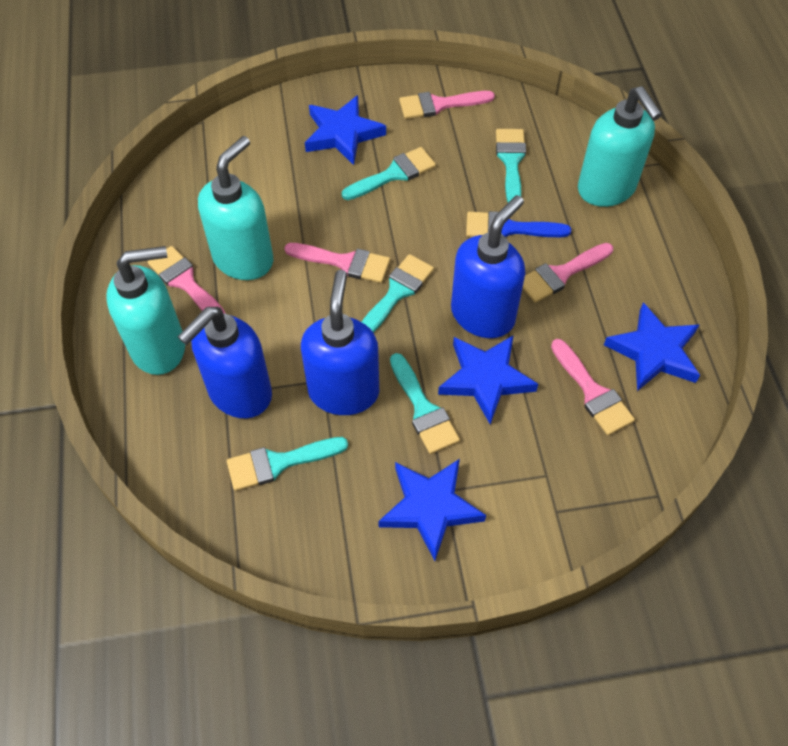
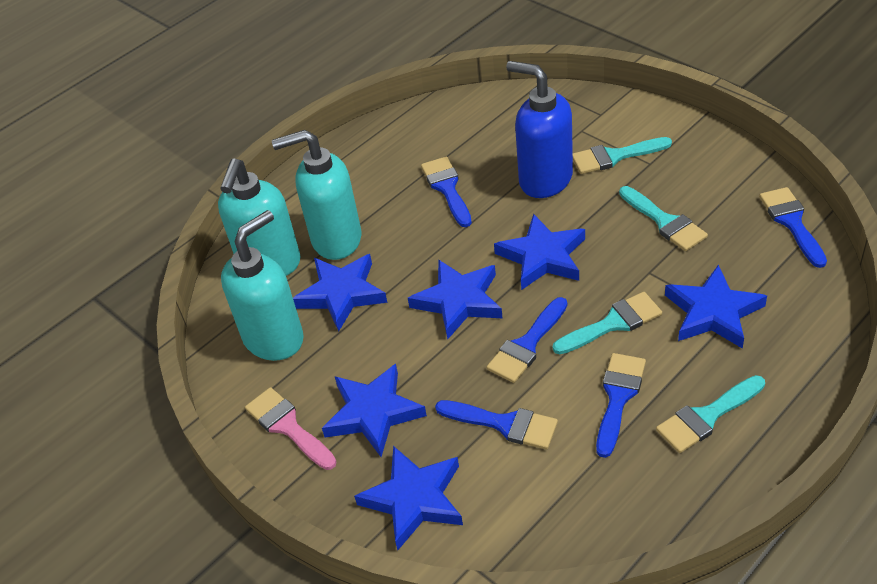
blue brush: [466,211,571,237] = 1 -> [421,157,472,227] [435,400,558,449] [487,297,567,383] [596,353,646,458] [759,187,827,268] = 5
blue soap dispenser: [178,307,272,418] [301,270,379,415] [451,195,525,338] = 3 -> [506,61,573,198] = 1
blue star: [305,95,386,165] [378,459,486,561] [438,335,538,425] [604,302,700,391] = 4 -> [293,254,387,331] [322,364,427,457] [354,446,463,550] [408,259,502,339] [494,214,585,290] [665,264,767,349] = 6
pink brush: [148,246,226,314] [284,243,390,283] [399,91,495,119] [523,243,613,303] [551,339,635,435] = 5 -> [245,387,336,470] = 1
turquoise brush: [227,437,348,491] [342,147,436,200] [362,254,434,333] [390,353,460,454] [496,129,526,202] = 5 -> [553,292,662,354] [573,137,672,174] [619,186,708,251] [656,375,765,453] = 4

